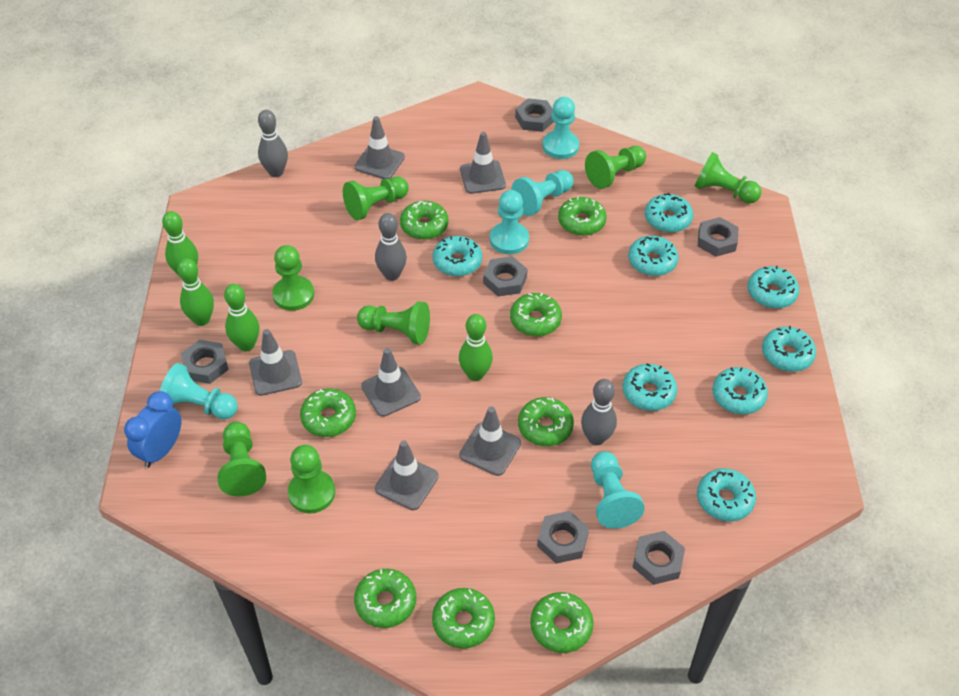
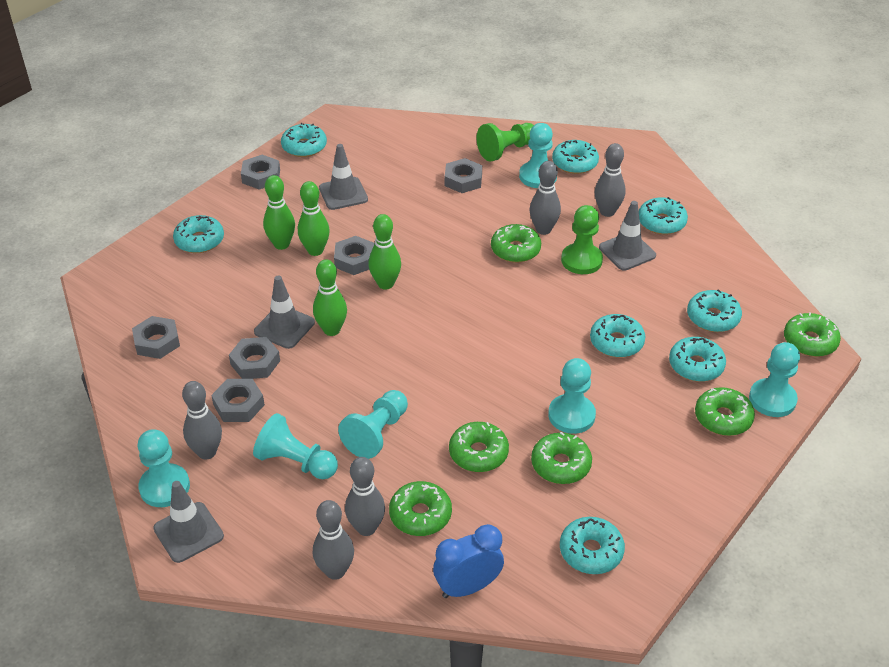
green donut: [300,388,356,437] [354,569,416,628] [400,201,448,240] [432,588,495,649] [510,293,562,336] [518,397,574,446] [530,592,594,653] [558,196,607,236] = 8 -> [389,481,452,536] [449,422,509,472] [491,224,541,263] [531,432,592,484] [695,387,755,436] [784,312,841,357] = 6
green pawn: [218,422,266,497] [272,245,314,311] [288,445,335,514] [343,177,409,220] [357,301,430,344] [585,146,646,189] [694,152,761,204] = 7 -> [477,123,534,162] [561,205,603,274] = 2
grey bowling pin: [258,110,288,177] [375,213,407,281] [581,379,617,445] = 3 -> [182,381,222,459] [313,500,354,580] [345,457,385,536] [530,161,561,235] [595,143,626,217] = 5
grey traffic cone: [249,329,302,396] [354,116,405,179] [361,348,421,417] [375,440,439,510] [459,406,521,476] [460,132,506,194] = 6 -> [153,481,224,563] [254,276,315,349] [319,144,368,210] [599,201,656,270] = 4
turquoise pawn: [160,363,238,420] [490,190,529,255] [511,170,574,216] [542,97,579,159] [591,451,645,529] = 5 -> [138,429,190,507] [253,413,338,479] [338,390,408,459] [519,123,557,188] [548,358,596,434] [749,342,800,417] = 6

